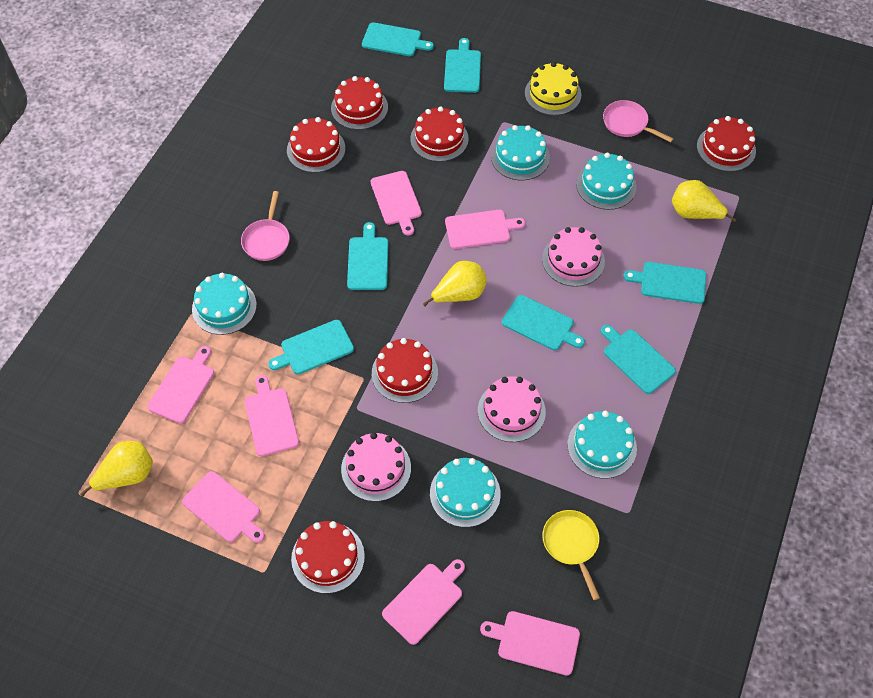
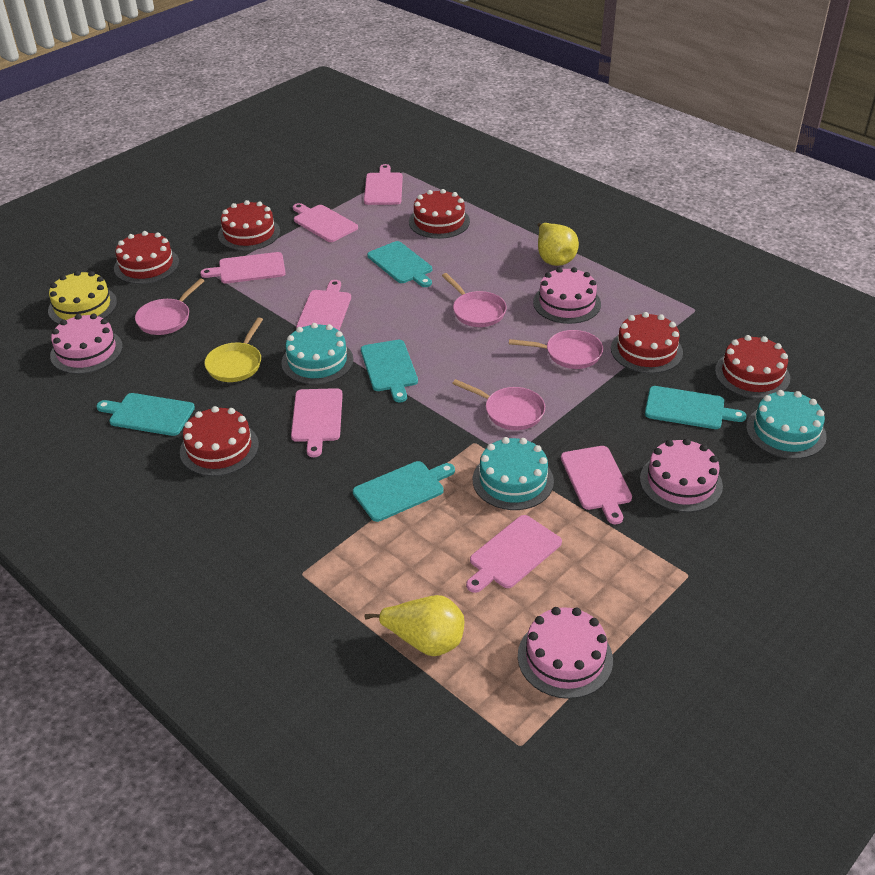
pink cake: [341,433,411,501] [478,376,546,442] [542,227,605,287] = 3 -> [50,314,123,374] [518,607,613,699] [533,267,601,324] [640,438,723,512] = 4
pink pan: [241,191,290,261] [603,100,673,142] = 2 -> [135,278,204,335] [442,273,507,327] [452,379,545,430] [509,330,603,369] = 4
turquoise cake: [192,273,257,335] [430,458,501,527] [491,125,550,180] [567,411,637,479] [576,153,636,210] = 5 -> [281,323,353,385] [473,437,554,510] [746,390,827,459] = 3
turquoise cutting board: [268,320,354,375] [347,222,388,290] [362,22,434,56] [444,38,481,93] [502,295,585,351] [601,325,676,394] [623,262,706,304] = 7 -> [96,393,195,436] [353,461,455,522] [361,340,418,402] [367,241,432,287] [645,386,747,429] = 5
yellow pear: [80,441,153,496] [423,261,487,306] [672,180,736,222] = 3 -> [364,595,464,656] [537,223,579,266] = 2

